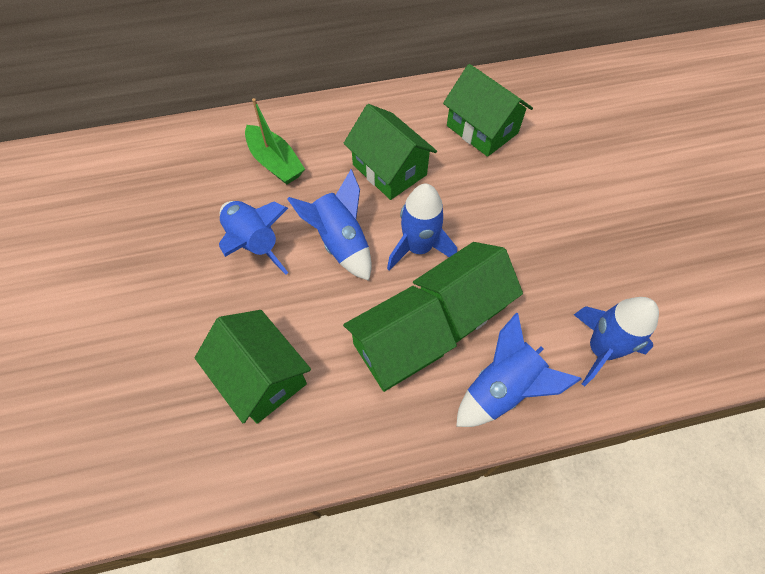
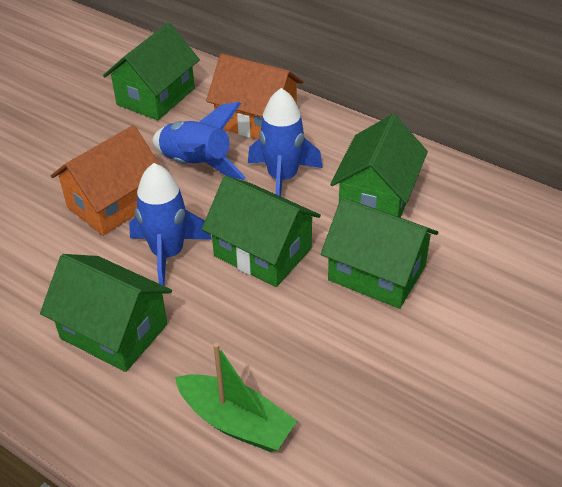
blue rocket: [219,201,288,275] [287,169,372,281] [387,184,457,270] [456,312,582,427] [574,297,659,386] = 5 -> [129,163,212,286] [153,102,246,180] [248,88,323,196] = 3
orange house: none = 0 -> [51,125,160,236] [206,54,303,139] = 2

